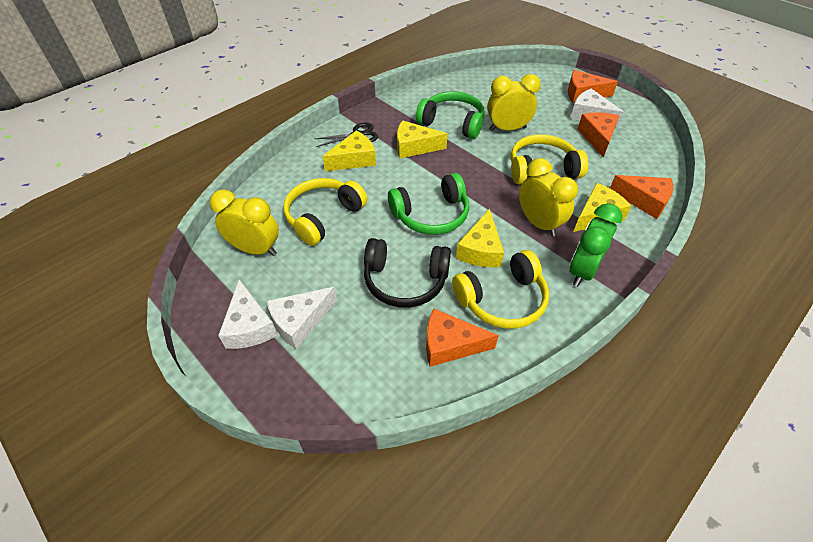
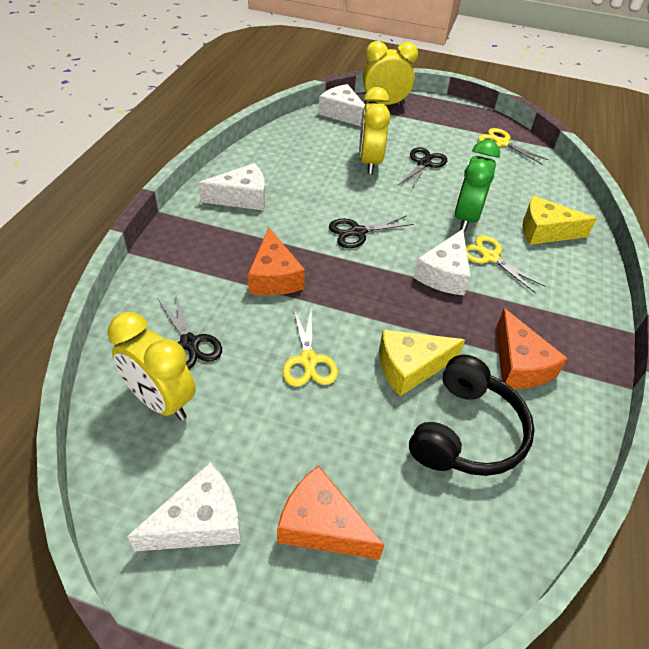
black scissors: [315,122,378,147] = 1 -> [158,293,222,369] [329,215,414,248] [398,147,447,191] = 3
green headphones: [388,173,469,235] [416,91,485,139] = 2 -> none = 0
orange cheese: [426,309,499,367] [568,70,618,103] [578,112,619,157] [610,175,673,219] = 4 -> [248,227,305,296] [277,465,385,560] [496,308,568,389] = 3
white cheese: [218,279,277,349] [267,287,337,349] [570,89,624,127] = 3 -> [127,462,241,551] [198,163,265,211] [319,84,365,126] [413,229,471,295] = 4
yellow cheese: [323,130,376,171] [397,120,448,158] [456,209,504,267] [573,183,631,232] = 4 -> [379,330,465,396] [523,196,597,245] = 2
yellow headphones: [283,178,367,246] [452,250,549,329] [511,134,588,184] = 3 -> none = 0
yellow scissors: none = 0 -> [282,307,338,387] [466,235,546,294] [478,128,549,164] = 3

